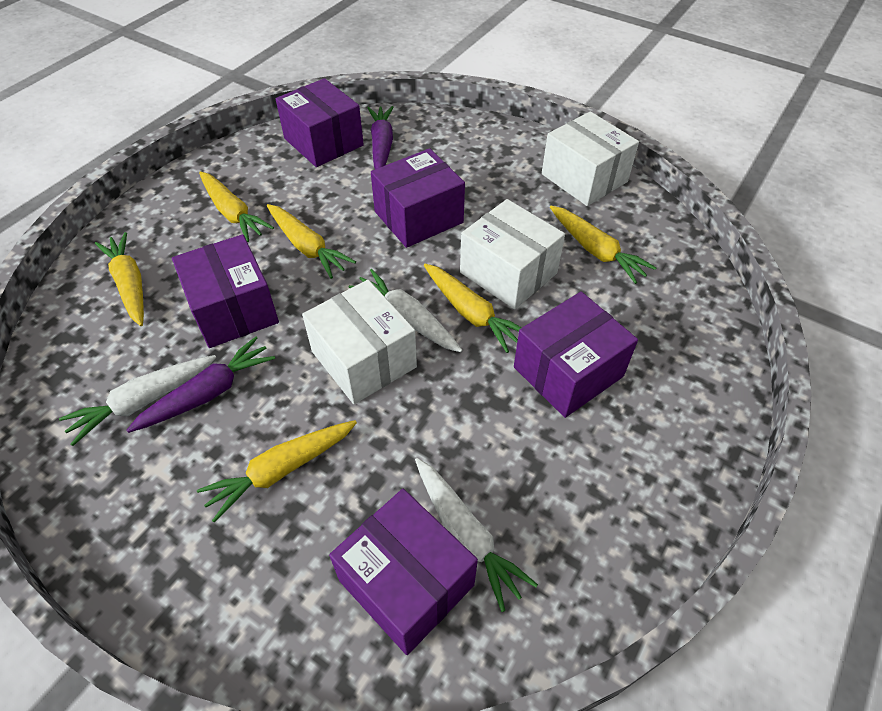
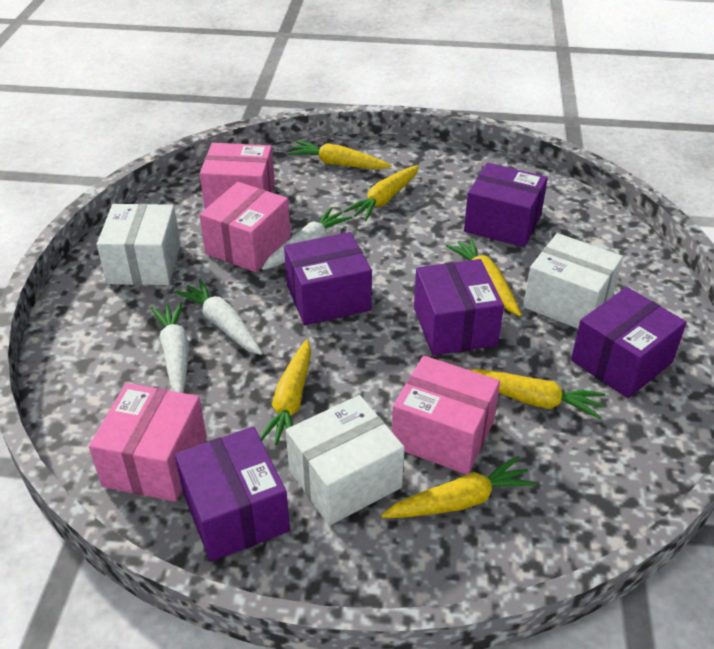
pink box: none = 0 -> [89,383,207,502] [199,182,291,272] [200,143,275,209] [392,355,500,475] = 4
purple carrot: [126,337,275,433] [368,106,394,169] = 2 -> none = 0

